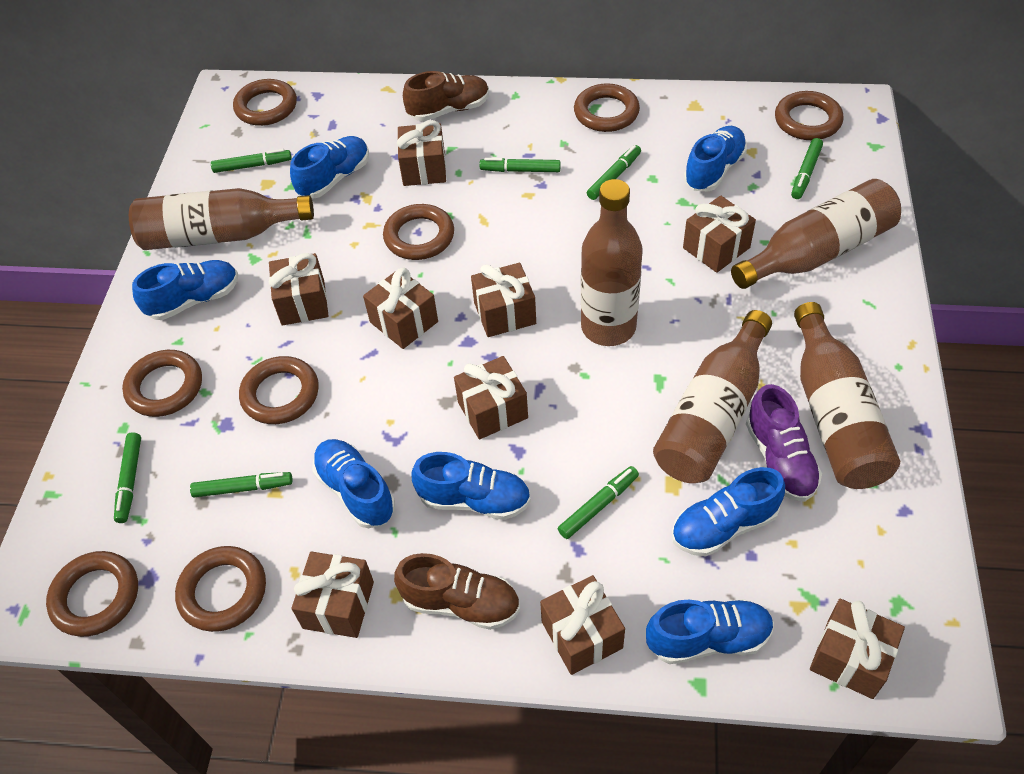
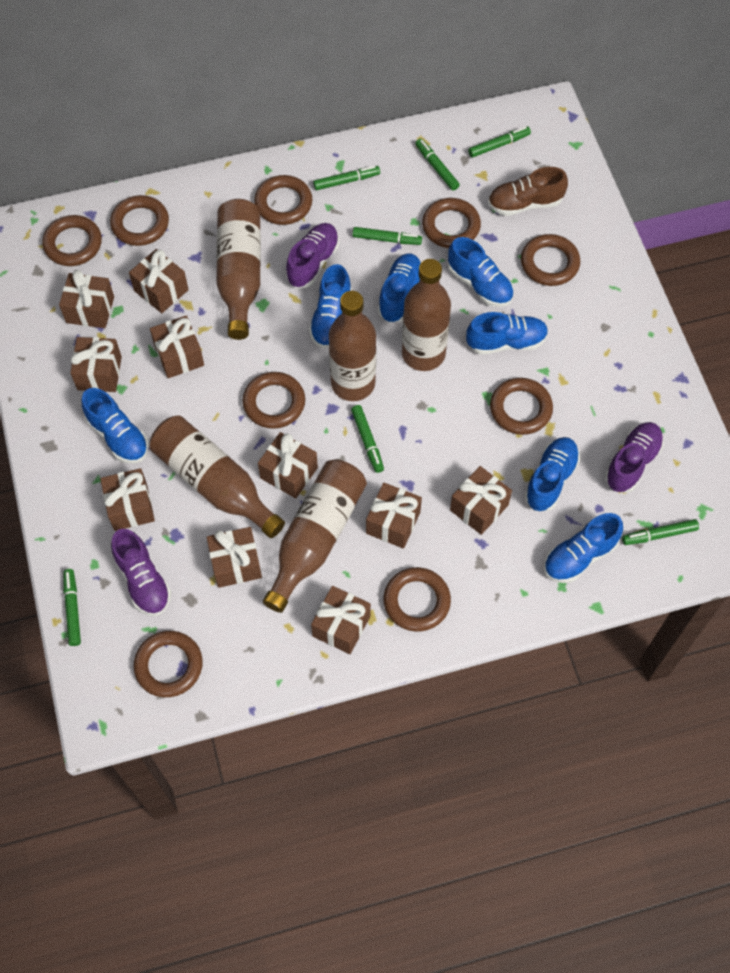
brown gift: [269,253,329,326] [291,552,374,638] [363,268,438,349] [397,120,446,186] [454,356,528,439] [471,263,536,337] [540,575,625,675] [683,195,756,273] [810,599,905,699] = 9 -> [59,270,114,328] [70,337,122,392] [100,468,155,531] [129,249,189,313] [150,316,204,378] [207,527,262,588] [258,432,318,498] [311,586,371,654] [366,483,422,548] [450,466,512,535] = 10
brown ring: [46,551,138,637] [122,350,202,417] [175,546,266,632] [233,79,297,126] [239,356,319,424] [383,204,454,260] [574,83,640,132] [775,91,844,140] = 8 -> [42,215,102,266] [110,195,169,246] [133,631,203,697] [243,372,305,429] [254,175,312,225] [383,567,451,632] [422,198,481,248] [490,378,553,435] [521,234,580,286] = 9
brown shoe: [394,553,520,630] [403,71,489,121] = 2 -> [488,167,568,216] = 1
purple shoe: [746,384,822,502] = 1 -> [111,529,172,616] [286,223,339,288] [605,422,664,493] = 3

